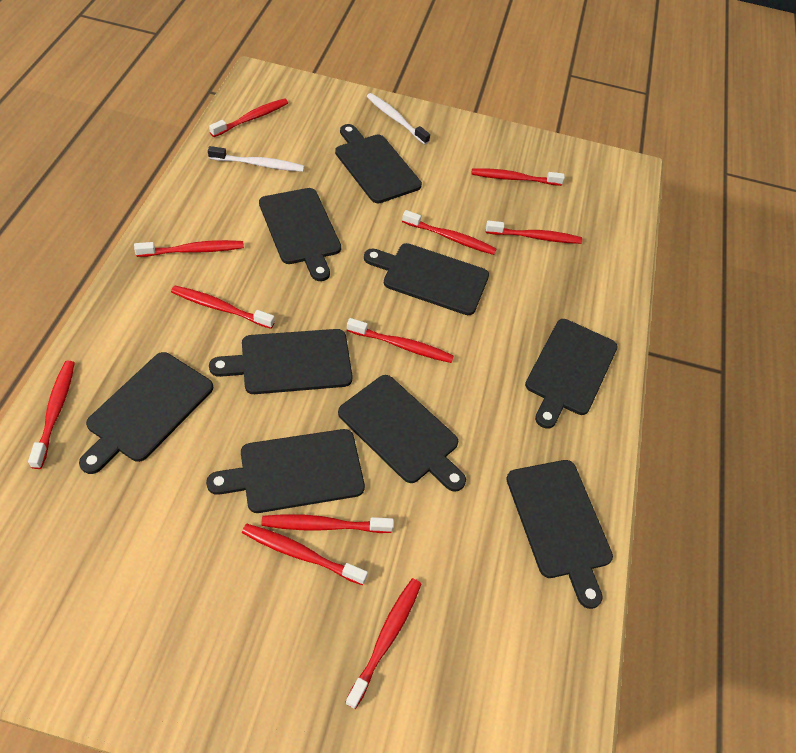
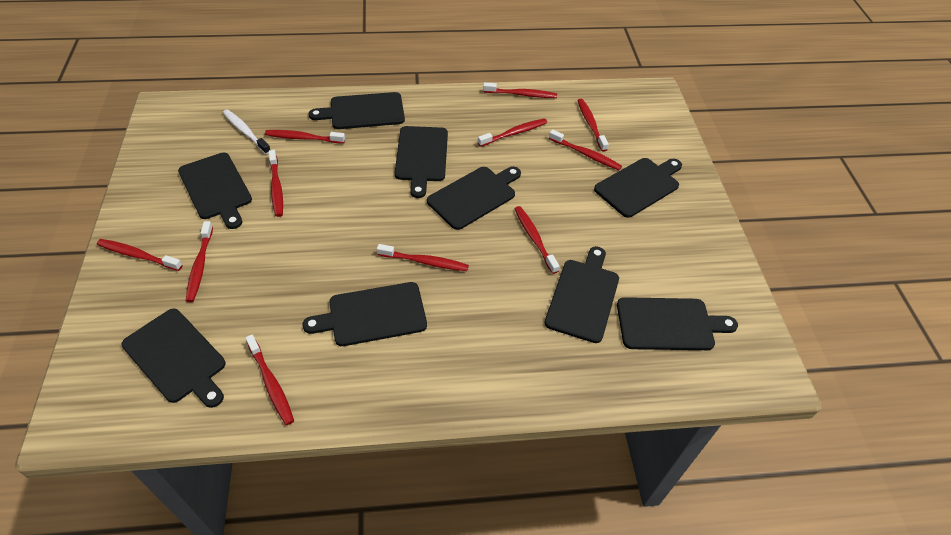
white toothbrush: [208,146,304,172] [366,93,430,145] = 2 -> [223,109,270,154] = 1

